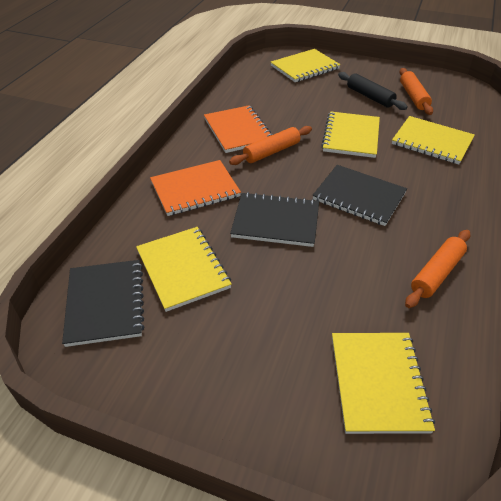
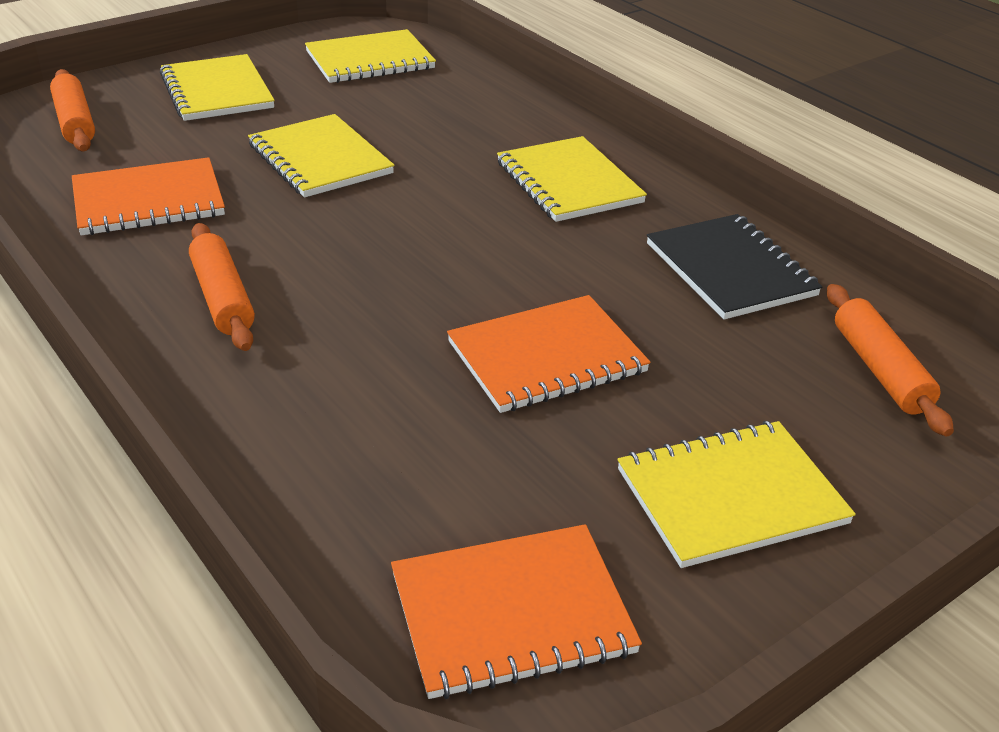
black notebook: [62,260,145,347] [230,192,319,247] [312,165,407,226] = 3 -> [647,214,822,319] = 1
black rolling pin: [338,72,408,110] = 1 -> none = 0
orange notebook: [150,160,241,216] [204,105,273,153] = 2 -> [72,157,225,235] [391,524,642,699] [447,295,651,413] = 3

